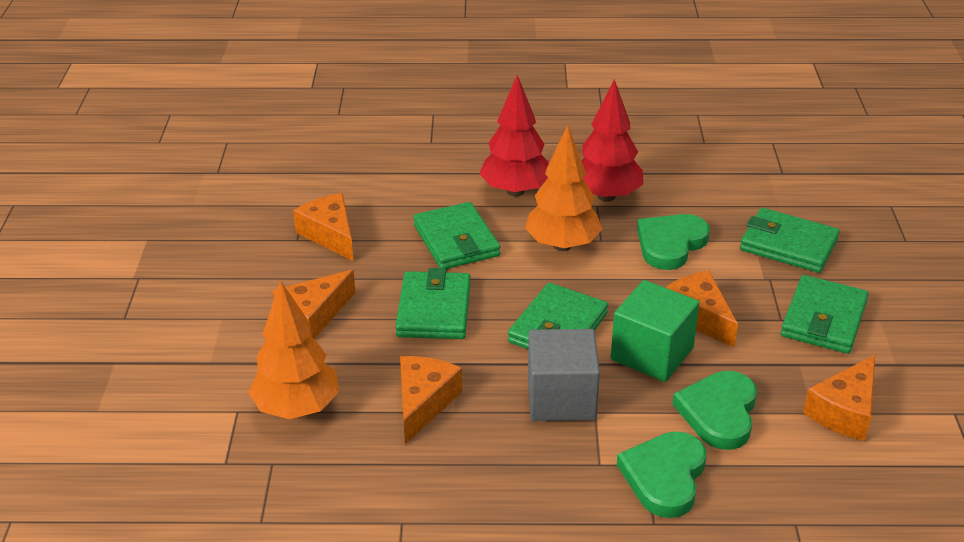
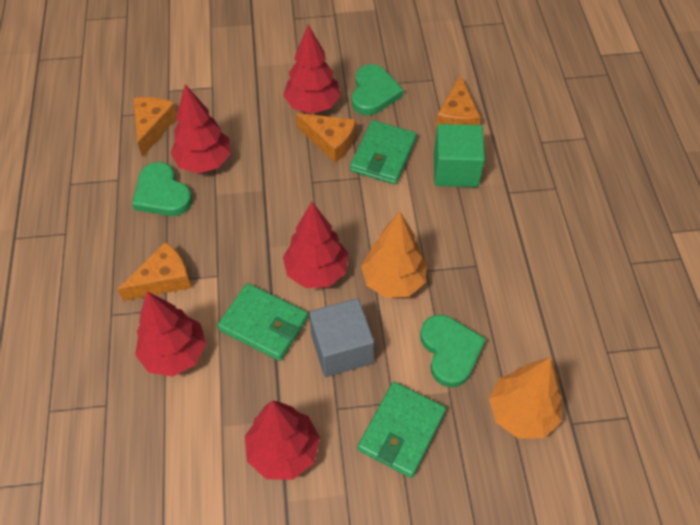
green wallet: [395,268,471,339] [414,202,500,269] [508,283,608,349] [740,208,840,273] [781,275,869,354] = 5 -> [217,283,308,361] [350,120,417,184] [358,382,446,478] = 3
orange cheese: [272,270,356,339] [293,193,354,262] [400,356,462,445] [665,270,738,347] [803,354,875,441] = 5 -> [117,242,192,301] [133,97,177,157] [296,113,356,163] [436,75,480,129] = 4
red tree: [479,75,549,197] [581,79,643,202] = 2 -> [135,291,206,377] [171,84,231,174] [245,401,320,480] [283,25,341,114] [283,202,349,288] = 5

